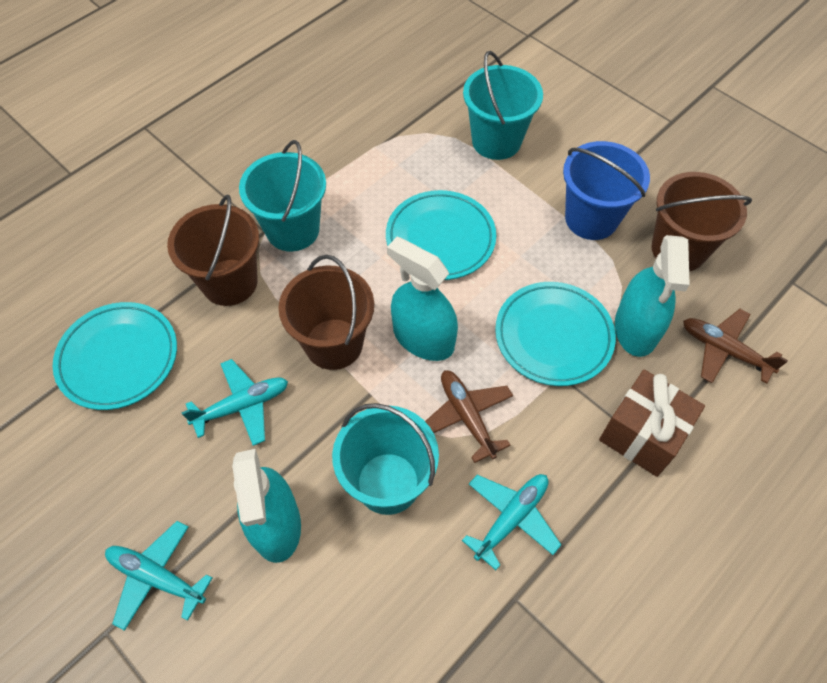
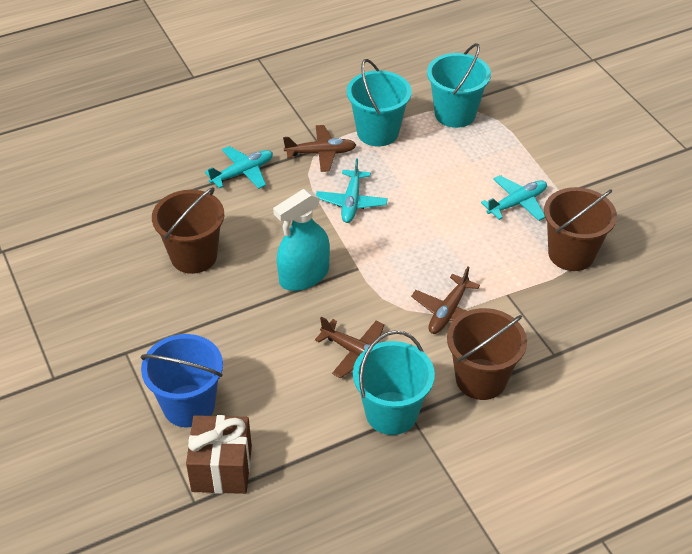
brown plane: [425,370,513,463] [683,309,788,384] = 2 -> [283,125,356,172] [315,316,384,378] [411,266,480,334] = 3
turquoise plate: [53,302,177,410] [386,190,496,280] [495,282,616,386] = 3 -> none = 0
turquoise spray bottle: [232,449,301,563] [387,237,458,361] [615,235,690,357] = 3 -> [273,189,330,291] = 1

